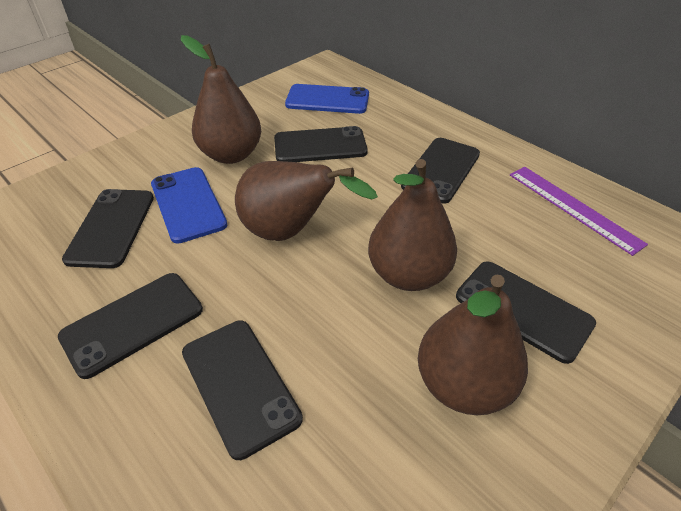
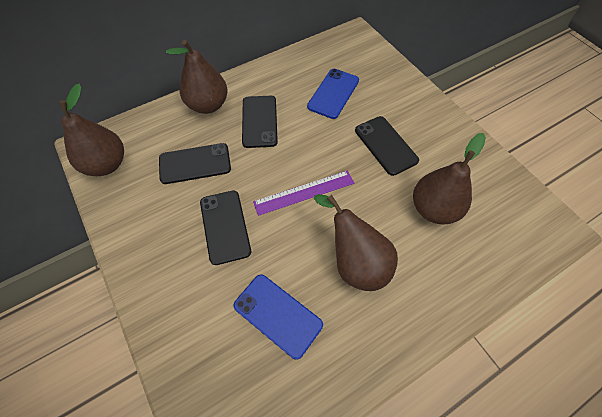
black phone: [58,273,203,379] [62,189,154,268] [182,320,303,460] [274,126,368,162] [401,138,480,204] [456,261,596,364] = 6 -> [159,143,231,184] [200,191,251,265] [242,96,278,148] [355,116,419,176] = 4

